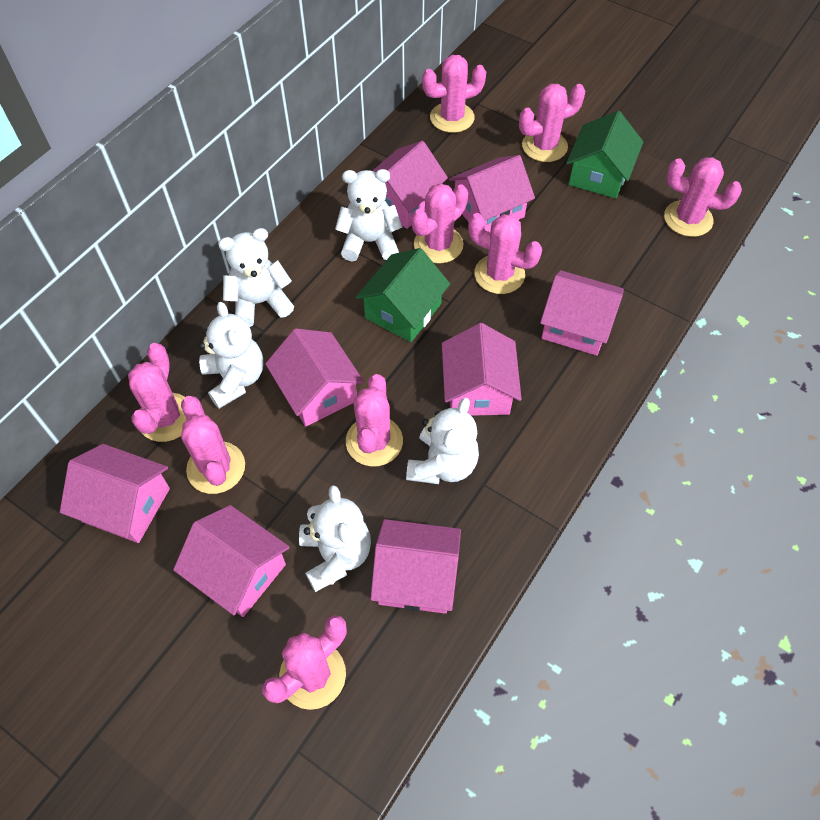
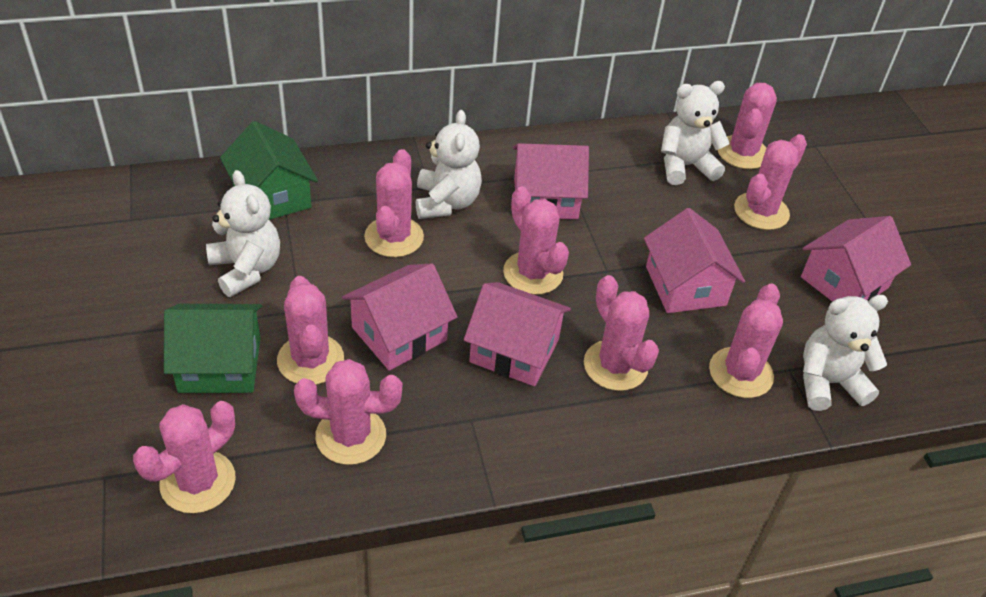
pink house: [60,444,170,543] [173,505,290,617] [265,328,364,427] [370,519,461,614] [373,141,448,229] [442,323,522,416] [449,155,535,232] [540,270,624,356] = 8 -> [342,263,457,371] [464,282,571,386] [513,143,589,219] [644,208,745,313] [801,216,911,301] = 5
white teddy bear: [199,302,264,409] [218,228,294,327] [299,485,371,592] [335,169,403,262] [406,398,479,484] = 5 -> [206,170,280,297] [416,110,482,219] [661,81,730,185] [803,295,888,411] = 4

